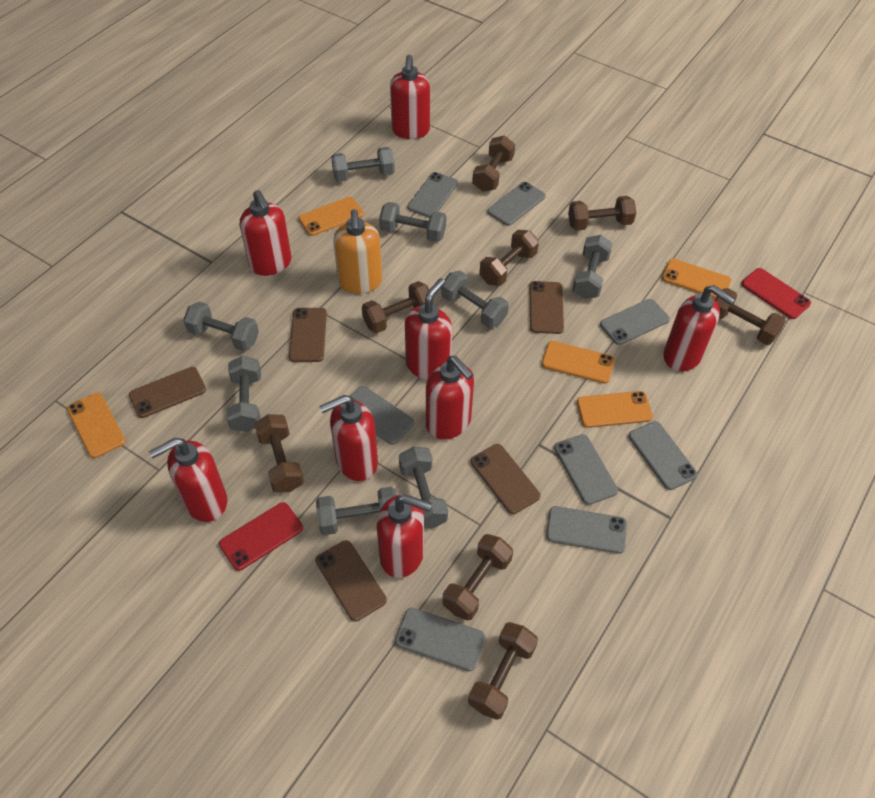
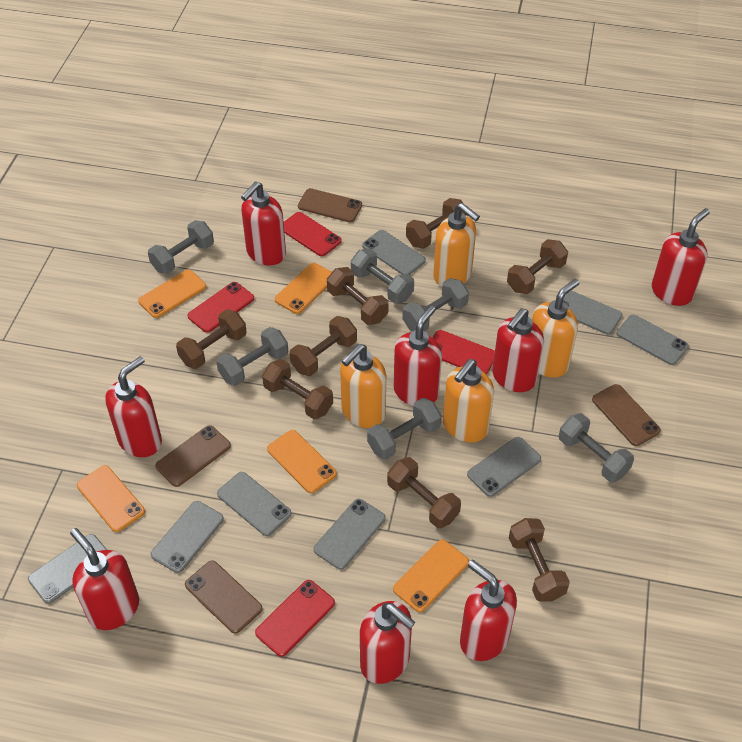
brown phone: [129,367,206,418] [289,308,327,362] [315,540,387,621] [471,444,540,514] [530,281,564,334] = 5 -> [155,425,231,487] [185,560,262,634] [298,188,362,222] [592,384,661,446] = 4
grey dumbbell: [183,301,259,351] [226,356,261,432] [316,487,396,535] [331,147,395,182] [379,202,446,242] [399,446,448,528] [441,271,509,328] [572,235,613,299] = 8 -> [148,220,214,274] [216,327,288,386] [351,248,414,304] [367,398,442,459] [402,278,469,331] [559,413,634,482] = 6
orange soap dispenser: [333,209,382,294] = 1 -> [340,344,386,428] [433,203,480,287] [443,359,494,443] [532,279,579,378] = 4
red phone: [219,502,303,571] [741,268,811,319] = 2 -> [187,282,254,333] [255,580,335,657] [284,212,342,256] [432,330,495,375] = 4

